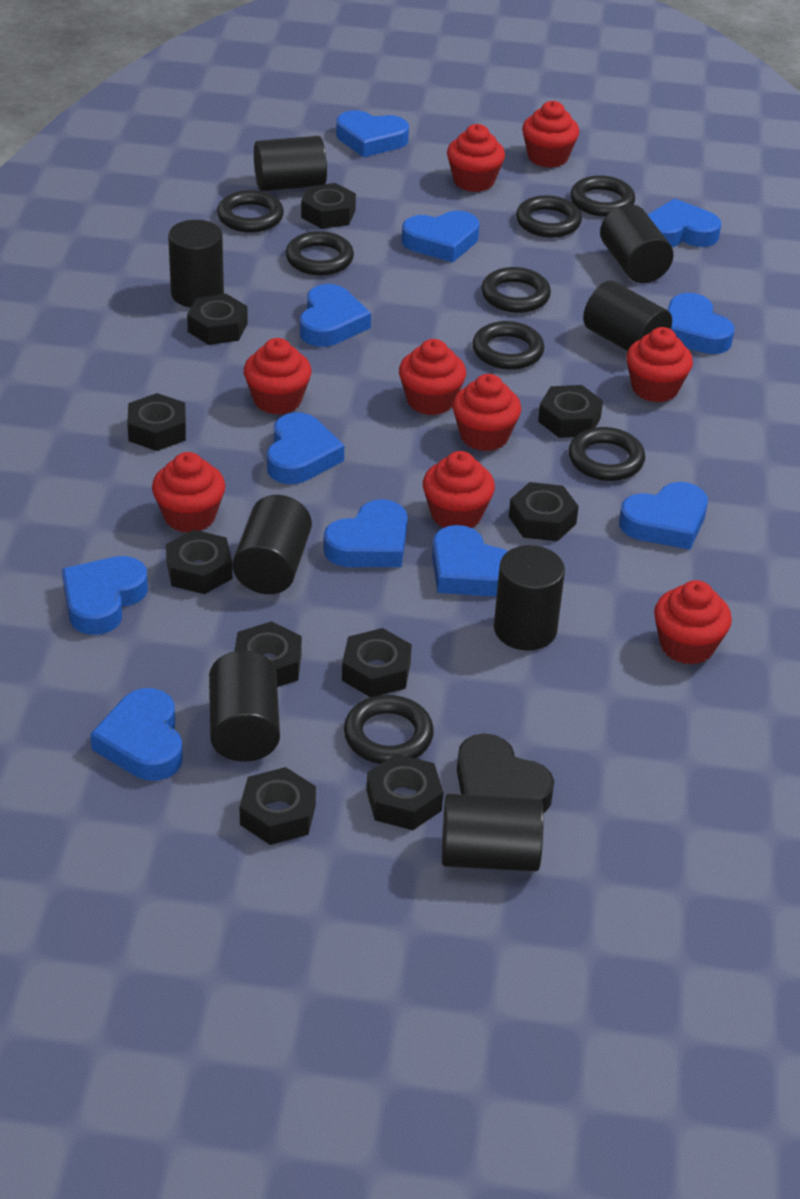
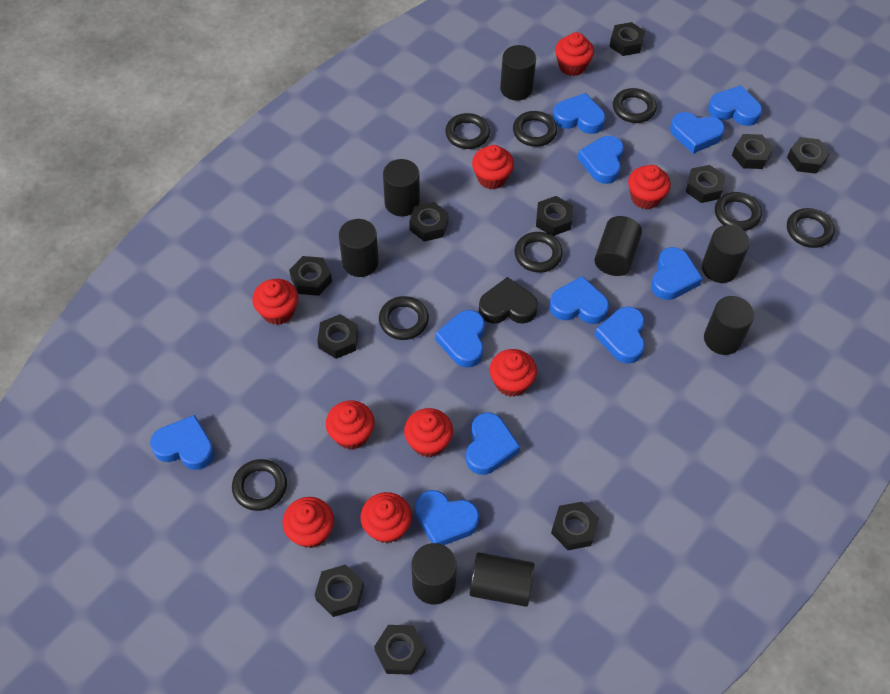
black nut: [127,393,186,451] [166,530,232,594] [187,294,248,345] [235,621,302,687] [239,767,316,845] [301,183,356,229] [342,628,412,697] [367,754,443,830] [509,482,579,541] [538,385,603,438] = 10 -> [289,256,332,296] [315,565,364,617] [317,314,358,359] [374,625,426,675] [409,202,449,242] [536,196,573,236] [551,502,599,550] [609,22,645,56] [686,165,725,203] [732,134,774,169] [787,137,830,174] = 11

